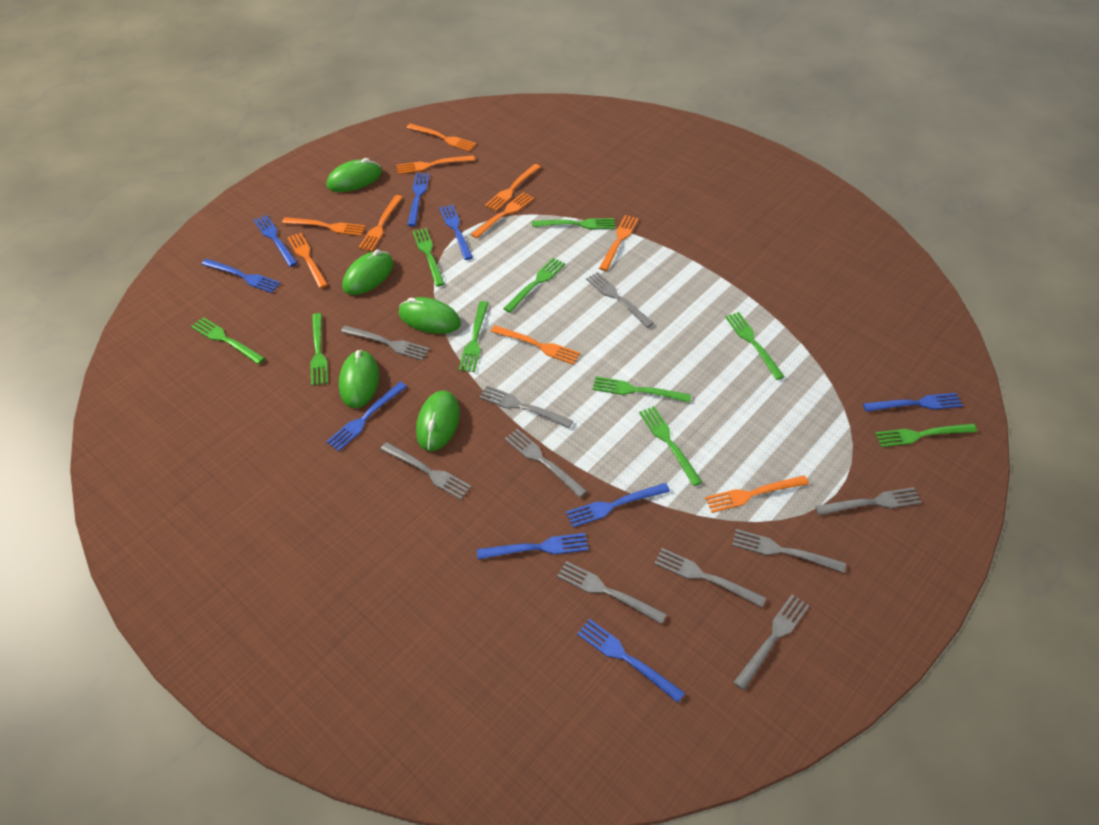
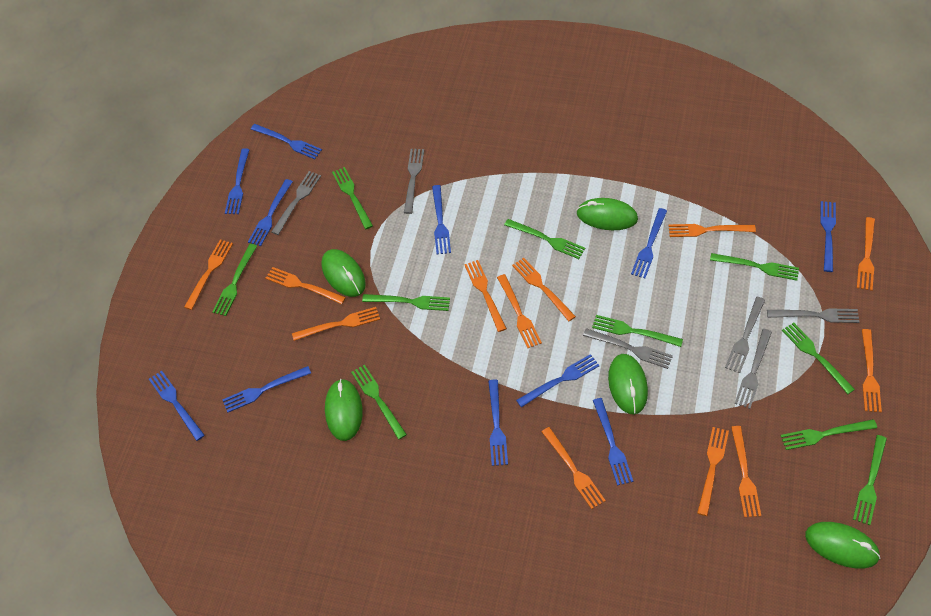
blue fork: [201,259,281,293] [254,215,297,267] [326,382,407,452] [407,173,430,226] [439,204,473,260] [477,533,588,559] [566,483,670,527] [577,619,685,703] [863,393,963,412] = 9 -> [149,371,205,441] [222,366,311,413] [225,148,250,214] [248,179,293,246] [251,124,322,159] [432,185,451,254] [488,379,508,466] [516,354,600,408] [593,398,633,486] [631,208,667,278] [820,201,836,272] = 11
grey fork: [341,325,429,361] [380,442,472,500] [479,385,573,428] [505,429,587,498] [557,561,667,624] [586,272,654,328] [654,548,766,607] [732,529,846,573] [733,594,809,690] [815,487,922,515] = 10 -> [272,171,321,235] [404,149,424,214] [583,328,673,369] [725,297,765,373] [735,329,772,409] [767,308,859,323] = 6
orange fork: [282,217,366,236] [287,233,328,288] [358,195,403,251] [396,155,475,174] [407,124,477,151] [471,192,534,238] [485,164,541,211] [491,325,580,365] [599,215,638,271] [705,475,809,513] = 10 -> [184,240,233,310] [265,267,346,304] [292,307,380,341] [464,260,507,332] [497,274,542,348] [512,258,576,321] [541,427,606,509] [668,224,756,237] [697,427,729,516] [731,426,761,517] [857,217,875,291] [862,329,882,412] = 12

